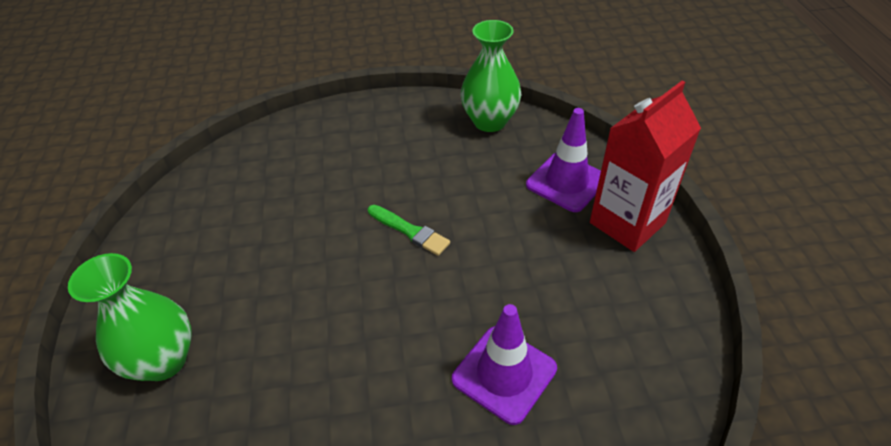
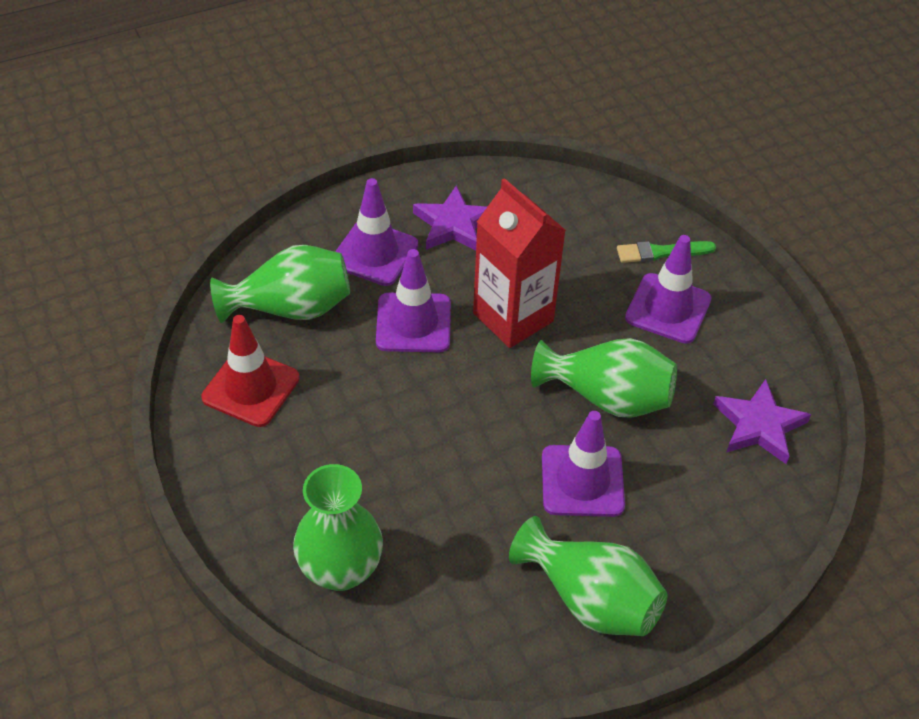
green vase: [68,253,192,381] [461,20,521,132] = 2 -> [210,245,350,323] [293,464,383,591] [509,516,668,636] [531,338,677,418] = 4
purple star: none = 0 -> [413,185,487,251] [713,379,811,464] = 2
purple traffic cone: [452,304,557,425] [526,108,601,212] = 2 -> [335,178,418,286] [376,249,451,352] [542,411,625,517] [625,235,712,344] = 4
red traffic cone: none = 0 -> [201,315,300,427] = 1

